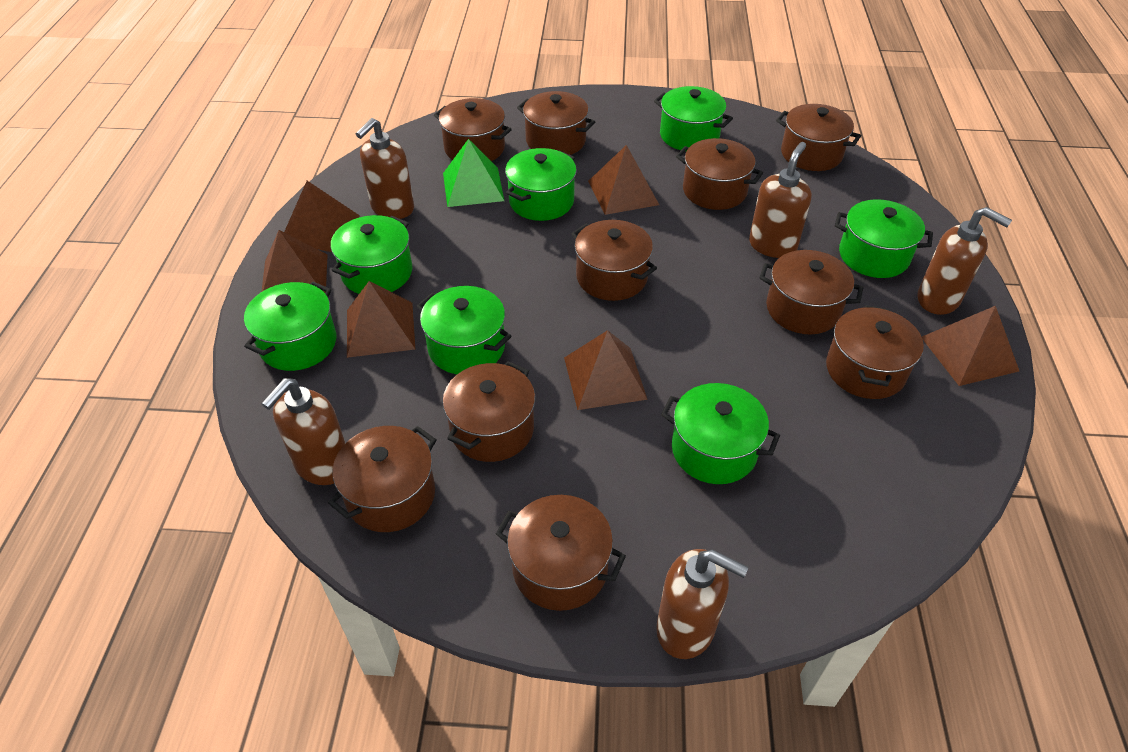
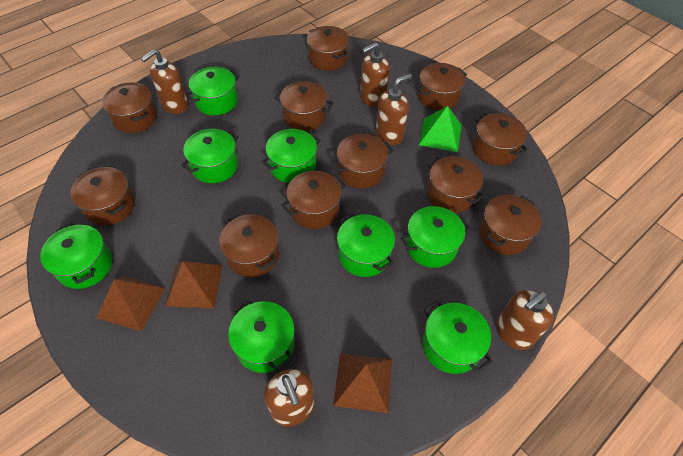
brown pot: [328,426,437,532] [434,98,512,161] [443,361,535,462] [496,495,626,611] [517,91,595,155] [572,220,657,301] [676,138,763,210] [759,250,863,334] [776,104,861,171] [826,305,924,399] = 10 -> [70,167,135,226] [102,82,157,133] [219,214,279,277] [274,81,333,131] [281,171,346,229] [307,26,349,71] [331,134,393,189] [416,63,467,111] [427,156,485,213] [473,113,528,166] [479,195,541,255] = 11
brown pyramid: [262,230,327,293] [284,181,360,252] [347,281,415,358] [564,330,648,410] [588,145,659,215] [922,306,1019,386] = 6 -> [97,276,165,332] [165,261,223,308] [333,353,392,413] = 3
green pot: [244,282,336,371] [331,215,412,294] [417,286,512,374] [505,148,577,221] [654,86,733,150] [661,383,780,484] [835,199,933,278] = 7 -> [40,223,112,289] [181,129,238,183] [185,67,240,115] [228,300,295,373] [262,129,321,183] [337,213,395,277] [401,206,470,268] [422,301,492,374] = 8

